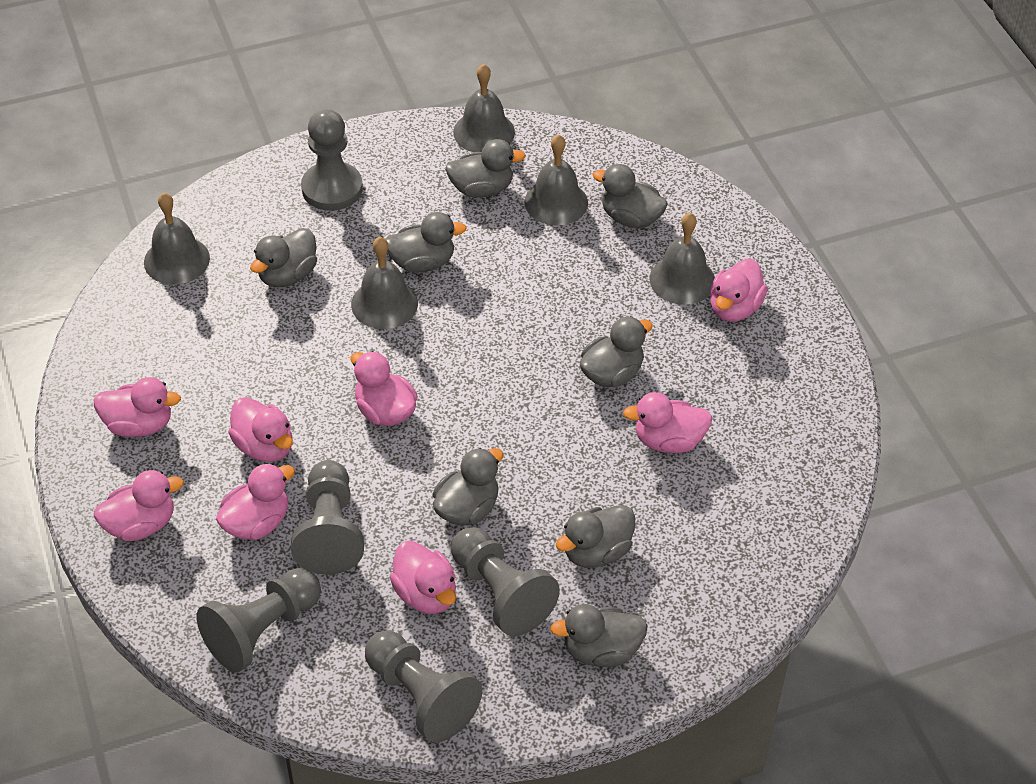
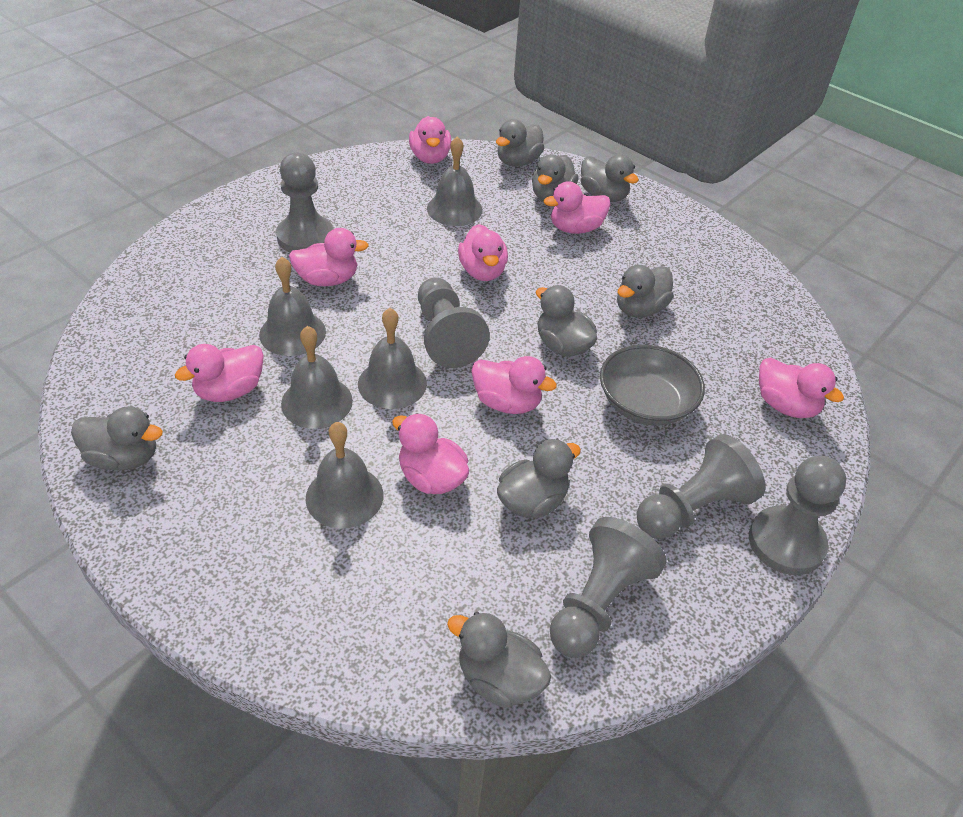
grey bowl: none = 0 -> [600,345,705,425] = 1

